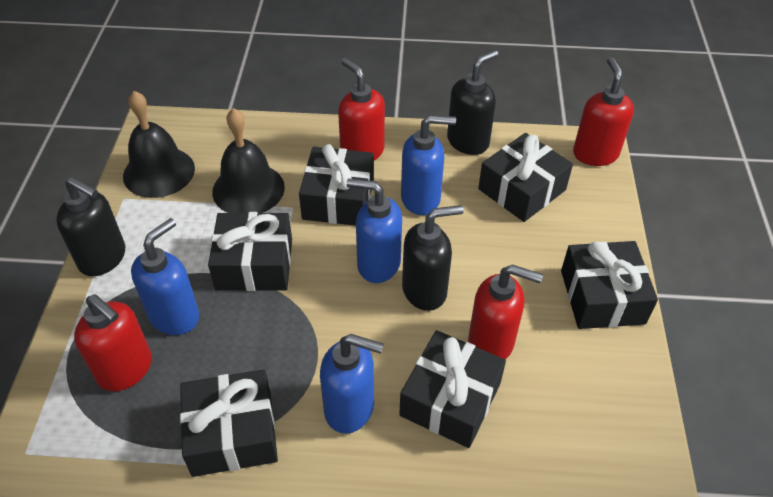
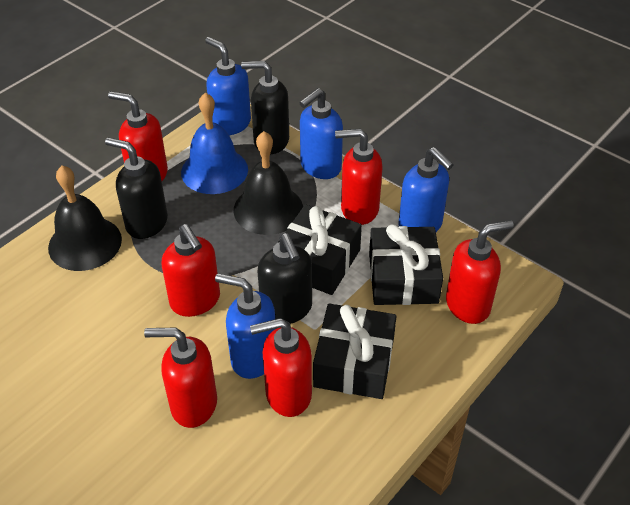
black gift: [180,369,278,477] [208,212,292,291] [299,144,374,226] [399,330,506,448] [478,133,573,222] [561,241,658,329] = 6 -> [285,204,362,295] [313,304,397,399] [369,224,443,305] = 3
blue bell: none = 0 -> [181,92,248,194] = 1
red soap dispenser: [74,294,152,391] [338,58,385,161] [468,265,543,359] [573,57,634,166] = 4 -> [108,91,168,181] [144,328,217,428] [162,224,220,317] [250,318,312,417] [335,128,383,225] [446,220,514,324] = 6

